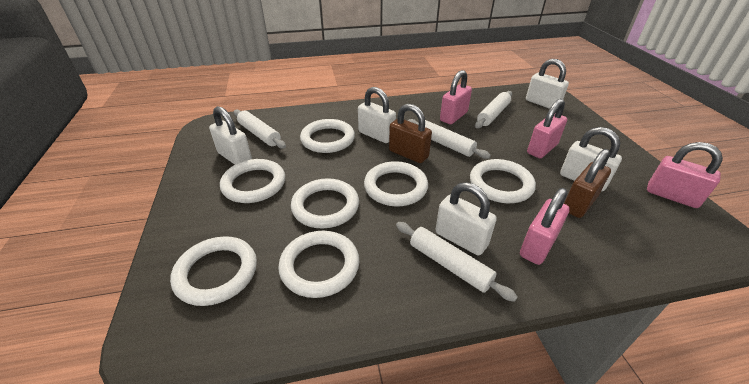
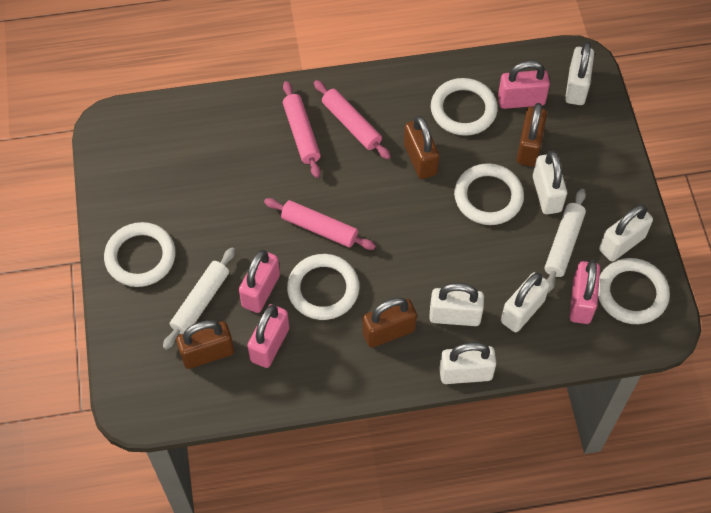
brown padlock: [389,104,432,163] [564,149,611,218] = 2 -> [176,320,234,369] [362,297,417,348] [404,116,439,179] [517,103,547,167] = 4
pink rolling pin: none = 0 -> [264,198,376,250] [283,81,321,178] [314,80,391,159] = 3
white padlock: [209,106,252,165] [358,87,396,143] [435,182,497,256] [526,59,569,109] [560,127,622,191] = 5 -> [429,283,484,326] [439,342,496,384] [501,272,550,332] [533,151,567,214] [565,42,594,105] [599,204,653,262] = 6
white ring: [170,236,257,306] [220,159,285,203] [278,231,359,298] [291,178,359,229] [300,119,355,153] [364,161,428,207] [470,159,536,203] = 7 -> [104,222,176,287] [287,254,359,320] [431,78,498,136] [454,163,524,225] [598,258,670,324] = 5
white rolling pin: [234,109,286,149] [396,222,518,302] [408,119,491,159] [475,91,512,128] = 4 -> [163,247,235,350] [545,189,586,293] = 2

